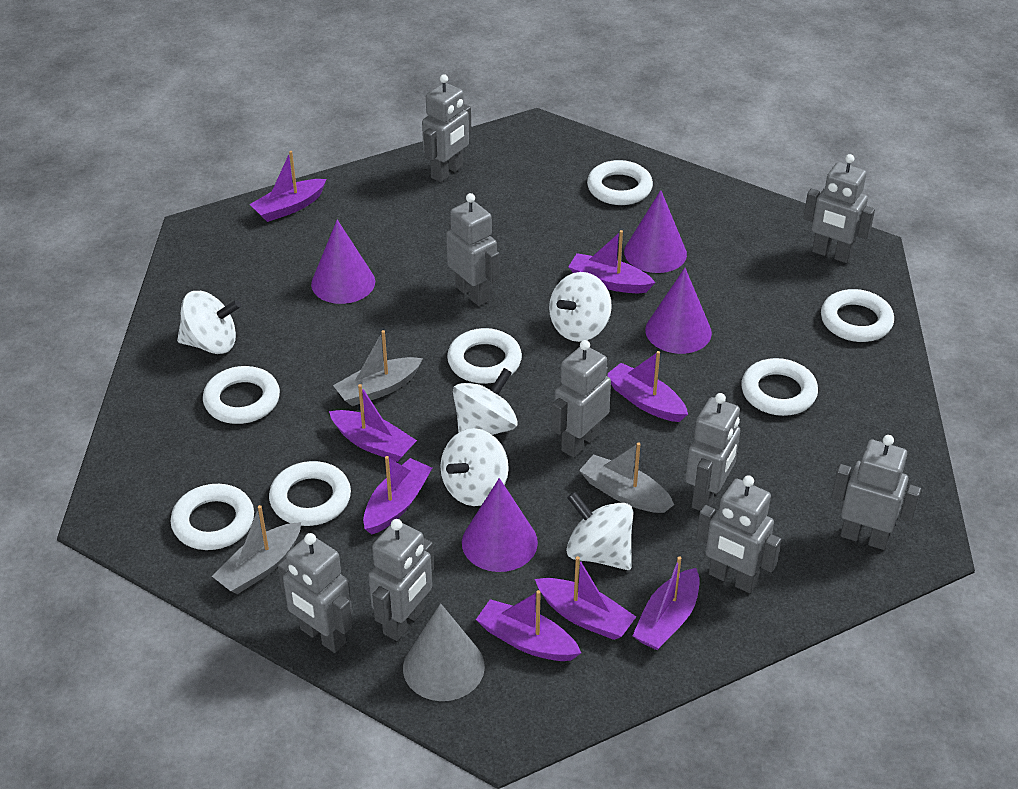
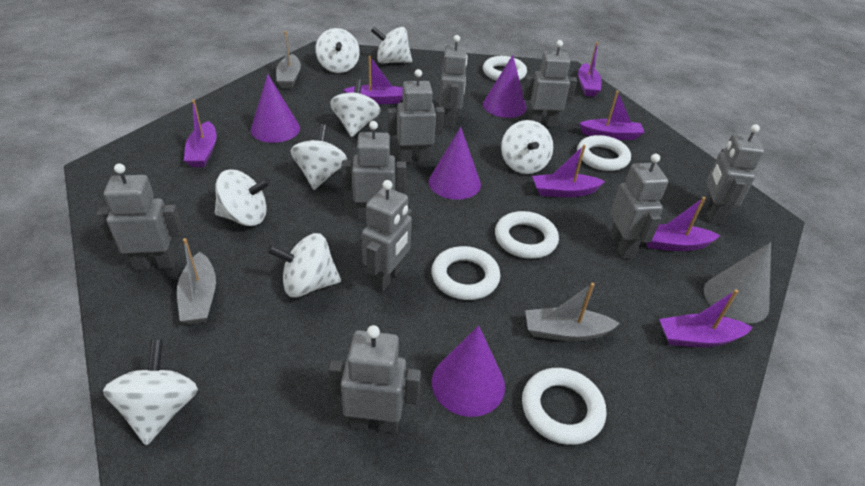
purple boat: [249,151,327,222] [329,384,417,462] [363,456,432,535] [476,590,581,661] [535,556,636,640] [568,230,655,293] [608,351,688,422] [632,556,699,650] = 8 -> [184,99,217,167] [343,56,403,104] [532,145,605,197] [578,42,601,97] [579,91,645,140] [646,197,721,251] [659,289,753,347] = 7
white ring: [170,484,254,550] [203,366,280,424] [269,461,351,526] [447,328,522,384] [587,160,653,205] [741,358,818,416] [821,289,894,342] = 7 -> [431,246,500,300] [483,56,527,81] [495,211,559,259] [522,368,606,445] [577,135,631,171] = 5
white spinning top: [177,291,241,354] [440,428,509,506] [453,368,518,435] [549,272,612,342] [566,492,633,570] = 5 -> [103,340,198,445] [215,170,271,226] [267,233,341,298] [291,124,347,190] [315,28,360,73] [330,79,381,137] [371,27,412,63] [501,120,553,174] = 8

